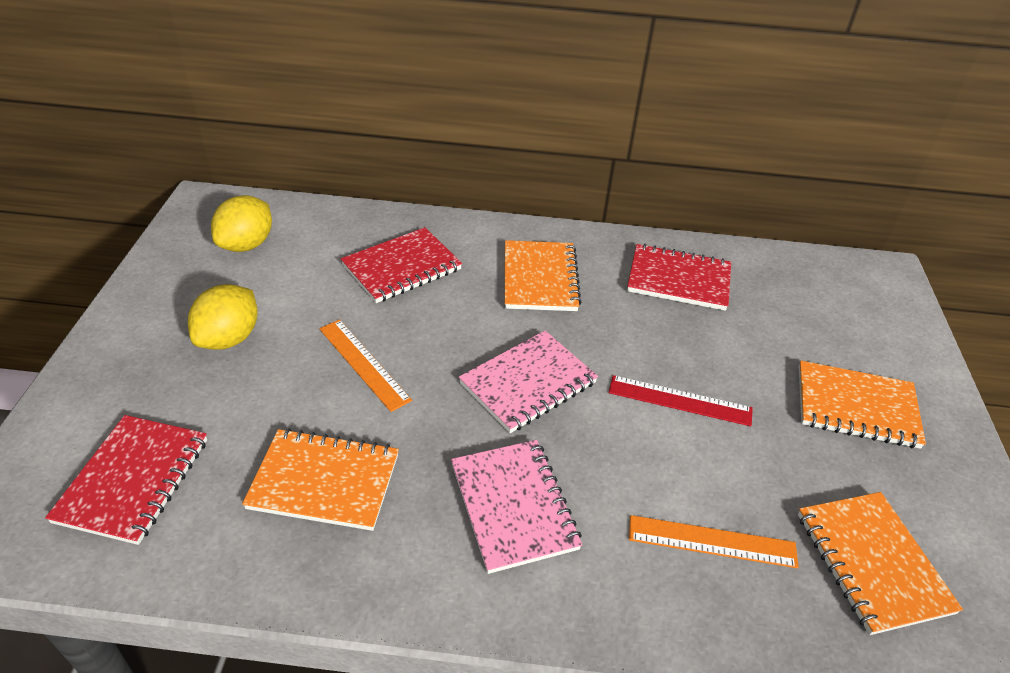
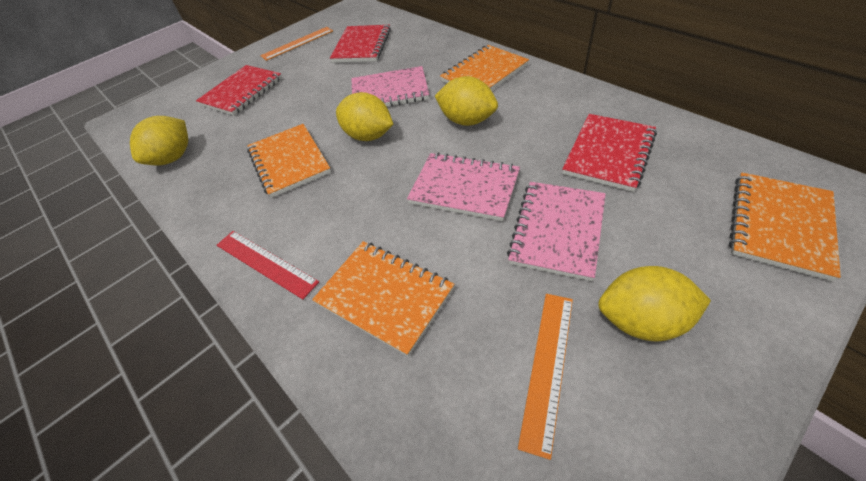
pink notebook: [451,440,582,574] [459,331,598,433] = 2 -> [351,66,429,107] [407,152,520,221] [507,182,606,281] = 3
yellow lemon: [188,284,258,350] [211,195,272,252] = 2 -> [130,116,188,166] [336,92,393,141] [435,76,498,126] [598,266,711,342] = 4

